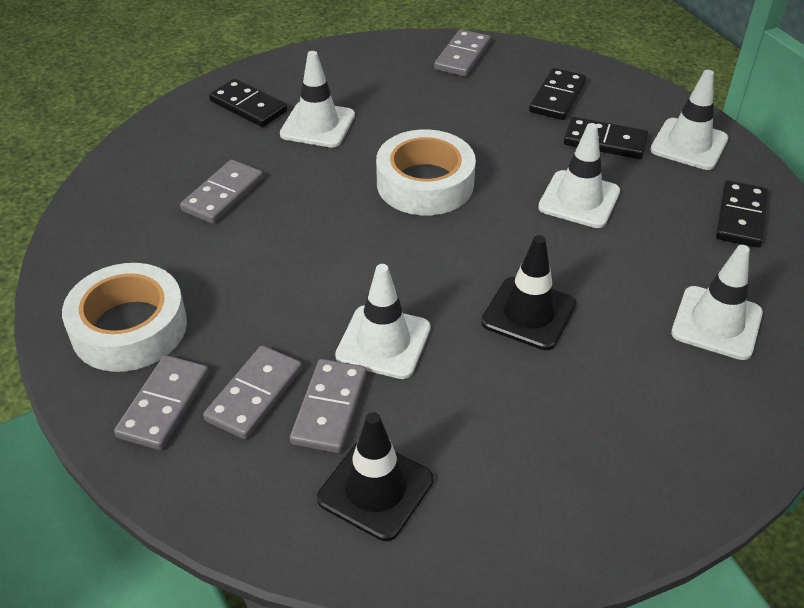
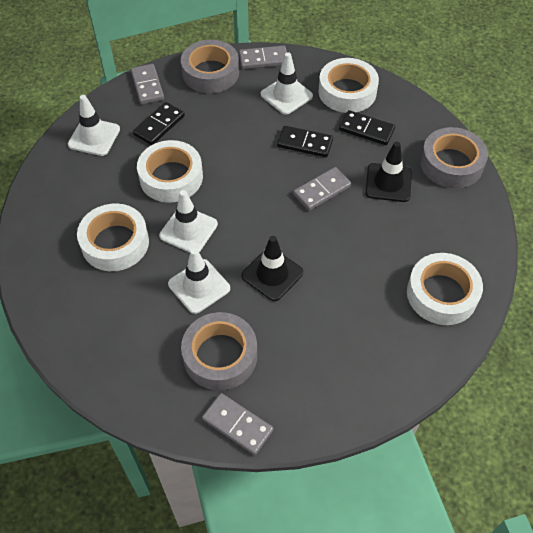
black domino: [209,79,287,127] [529,68,586,120] [564,117,648,159] [716,180,768,248] = 4 -> [133,102,185,145] [277,126,333,157] [339,110,395,145] = 3
grey domino: [114,355,209,450] [180,160,263,224] [203,346,302,439] [290,359,367,453] [434,29,491,77] = 5 -> [131,64,164,104] [202,393,273,455] [239,45,287,69] [293,167,351,211] = 4
grey tape: none = 0 -> [181,40,239,93] [181,312,257,390] [420,127,488,188] = 3
white tape: [62,263,187,372] [376,129,476,216] = 2 -> [77,203,149,271] [137,140,203,203] [318,58,379,113] [407,253,483,325] = 4
white traffic cone: [280,51,355,147] [335,264,431,379] [538,123,620,228] [650,70,728,170] [671,245,763,360] = 5 -> [68,95,120,156] [159,190,218,253] [168,248,230,314] [261,52,313,115] = 4

